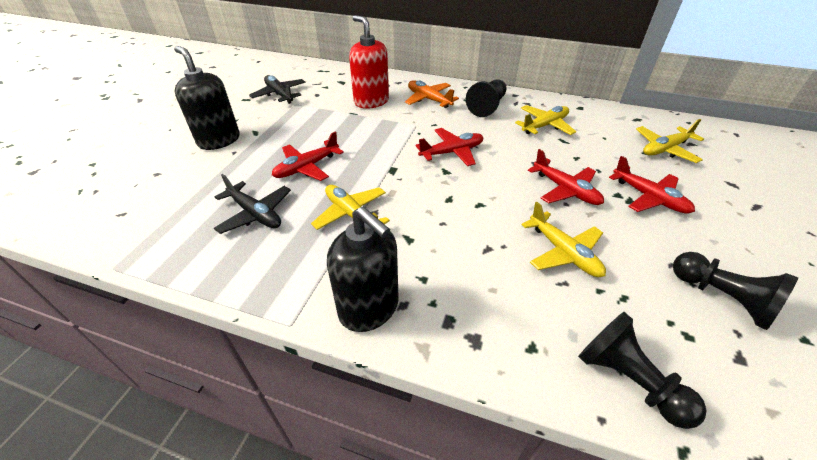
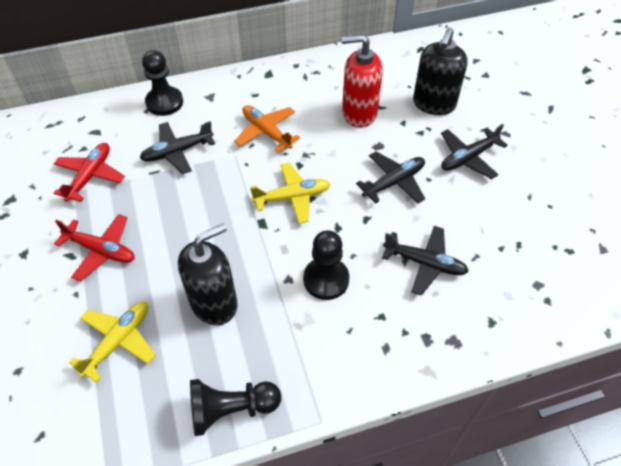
black plane: [214,174,291,234] [249,75,306,104] = 2 -> [140,121,215,174] [356,152,425,204] [382,226,469,296] [441,124,508,179] = 4
red plane: [272,131,344,181] [416,128,484,166] [528,149,604,205] [609,156,695,214] = 4 -> [54,143,125,202] [54,214,135,281] = 2
yellow plane: [311,185,390,230] [515,105,576,135] [521,202,606,277] [636,119,704,163] = 4 -> [69,302,156,383] [250,163,330,224] = 2

